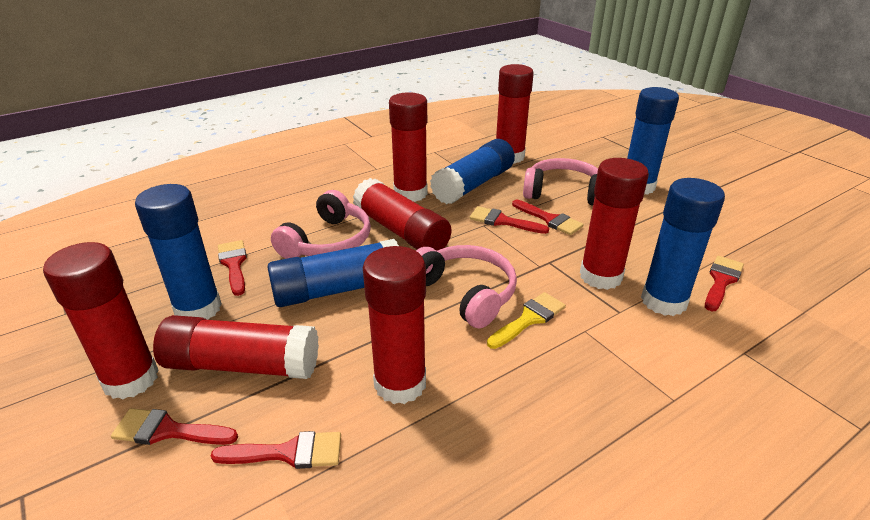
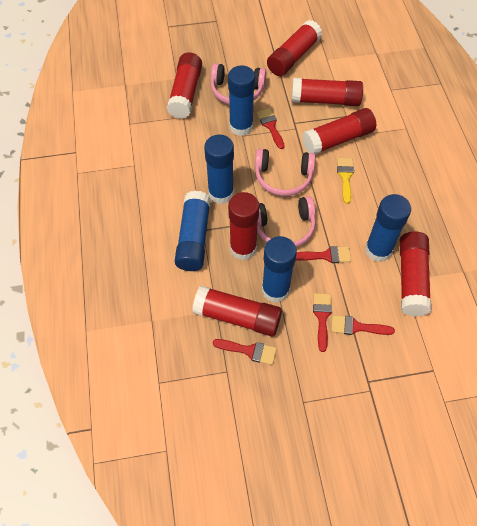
red brush: [111,408,238,445] [211,431,341,469] [218,240,247,296] [470,206,549,234] [512,200,584,235] [705,256,744,311] = 6 -> [213,339,277,365] [257,108,285,149] [296,246,351,263] [313,293,332,352] [331,315,395,335] = 5

